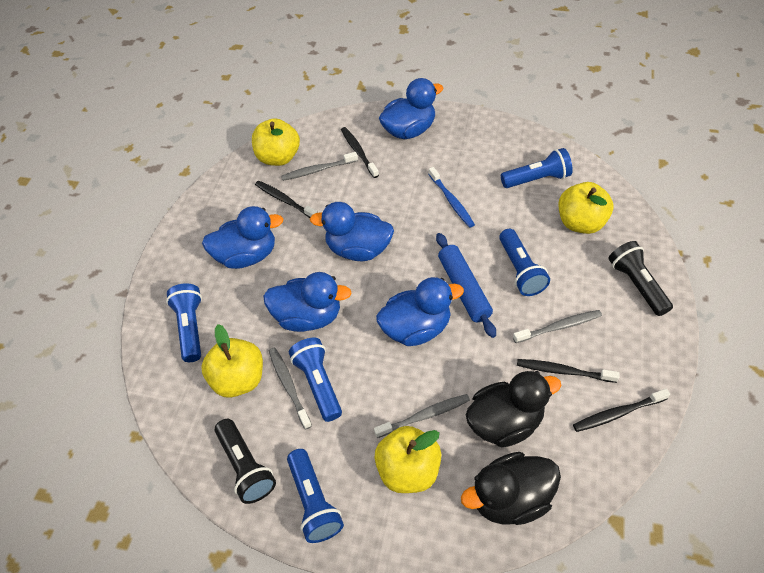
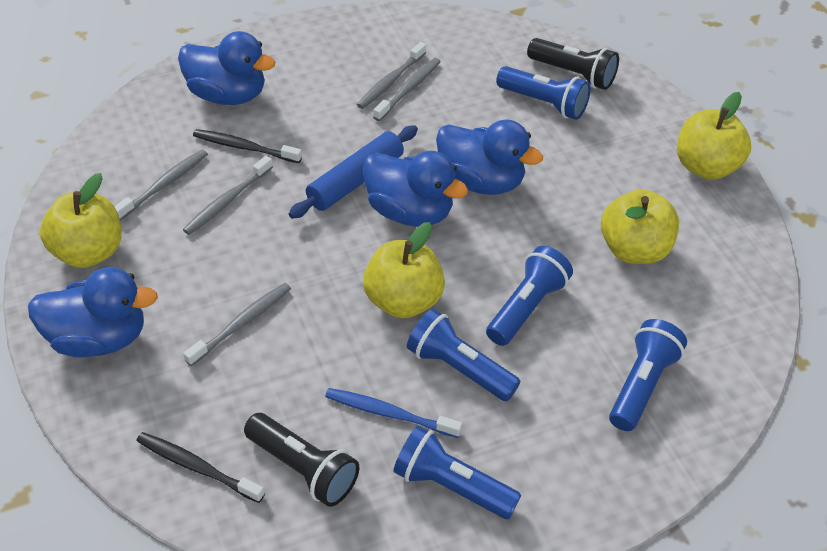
black duck: [461,452,561,525] [466,371,561,447] = 2 -> none = 0
black toothbrush: [255,181,318,218] [341,127,379,178] [517,359,620,383] [573,389,670,432] = 4 -> [136,432,265,503] [193,129,302,163] = 2
blue duck: [202,206,283,269] [263,272,352,332] [310,202,394,261] [376,277,464,346] [379,78,443,139] = 5 -> [28,267,158,357] [178,31,275,105] [363,151,468,227] [436,119,543,195] = 4
grey toothbrush: [269,347,312,430] [281,152,358,181] [374,394,470,438] [513,310,602,343] = 4 -> [114,150,208,221] [183,156,273,235] [183,283,291,366] [357,42,426,109] [373,58,441,121] = 5

